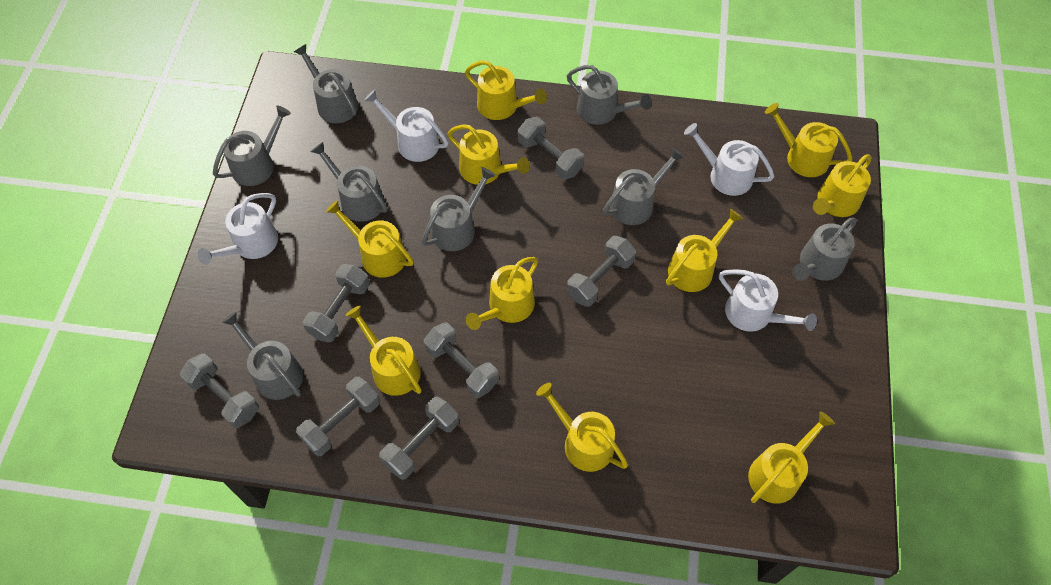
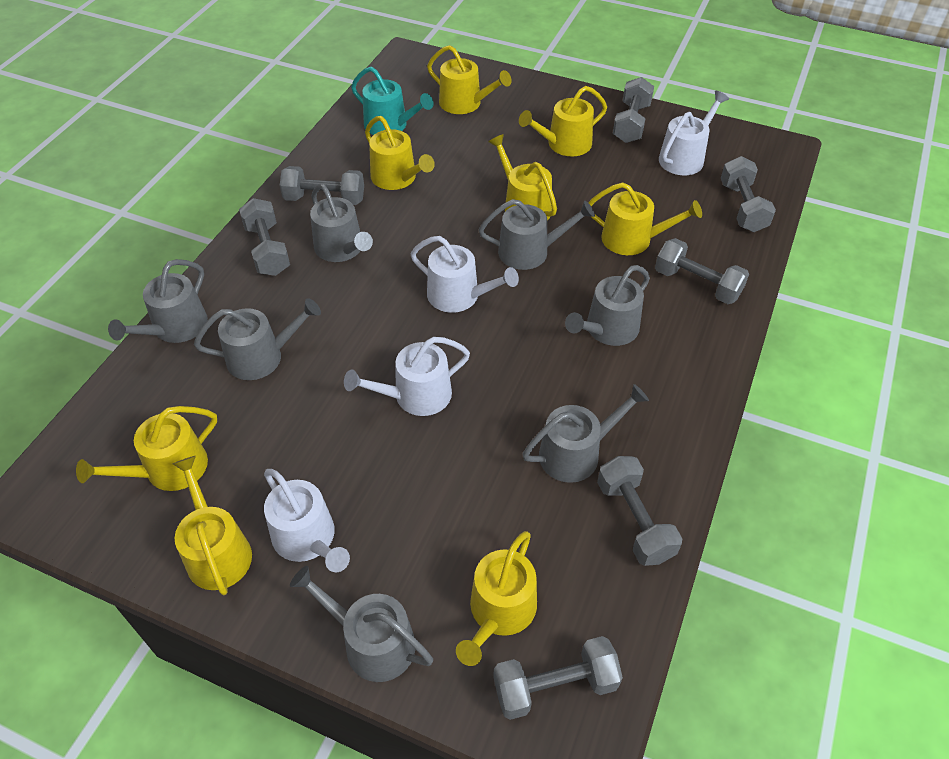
grey watering can: [213,106,291,186] [222,312,303,400] [294,44,358,123] [311,142,387,222] [421,167,496,251] [567,65,652,125] [603,147,685,225] [792,218,857,281] = 8 -> [108,259,208,343] [194,299,321,380] [290,566,433,682] [310,184,373,262] [479,199,595,270] [522,384,649,483] [565,265,650,346] = 7
turquoise watering can: none = 0 -> [351,67,434,135] = 1
yellow watering can: [326,200,414,278] [346,305,421,396] [448,124,530,185] [465,61,547,120] [466,257,538,330] [536,383,628,472] [666,209,743,292] [748,411,835,504] [765,103,853,177] [813,154,872,217] = 10 -> [76,406,217,491] [172,456,252,595] [365,116,435,190] [427,45,512,114] [456,531,537,666] [488,134,557,220] [519,86,607,156] [588,183,702,255] = 8

